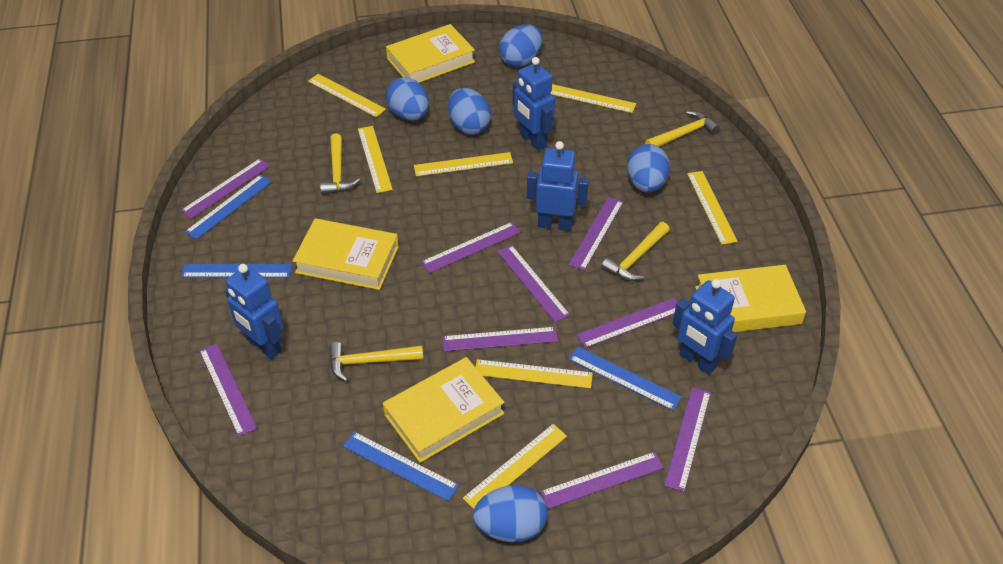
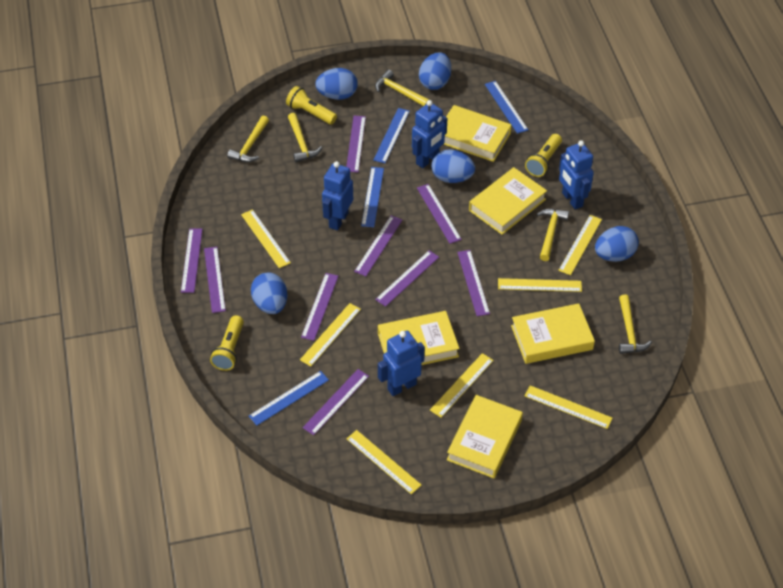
yellow book: [293,218,399,290] [383,357,504,463] [386,24,475,83] [695,265,806,332] = 4 -> [378,311,460,365] [443,105,511,162] [447,395,523,478] [469,167,547,235] [511,303,595,364] = 5
yellow flashlight: none = 0 -> [210,315,244,371] [286,86,337,125] [525,134,562,177] = 3
yellow hammer: [320,133,360,194] [329,342,423,382] [601,222,670,281] [645,111,720,147] = 4 -> [227,115,269,162] [288,113,322,162] [375,70,430,106] [536,209,569,261] [619,295,652,354] = 5

